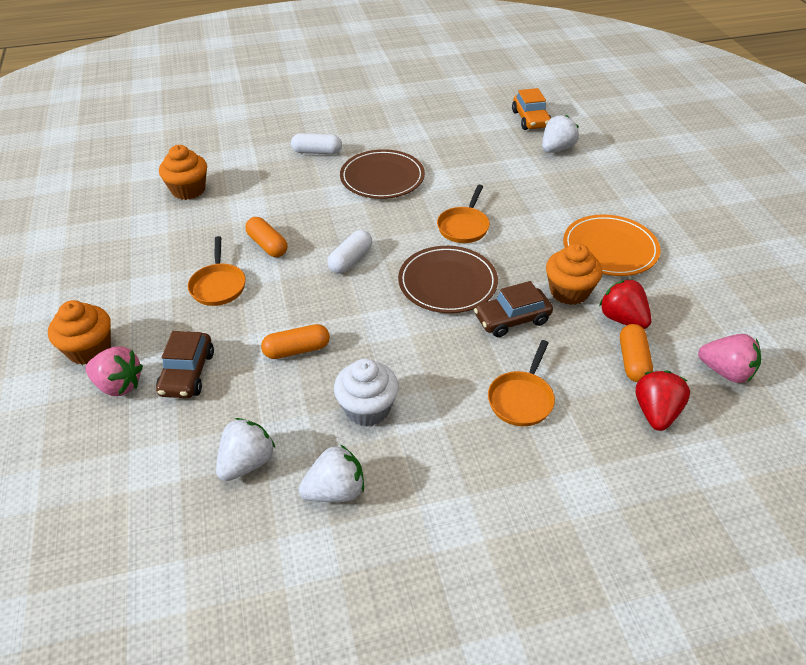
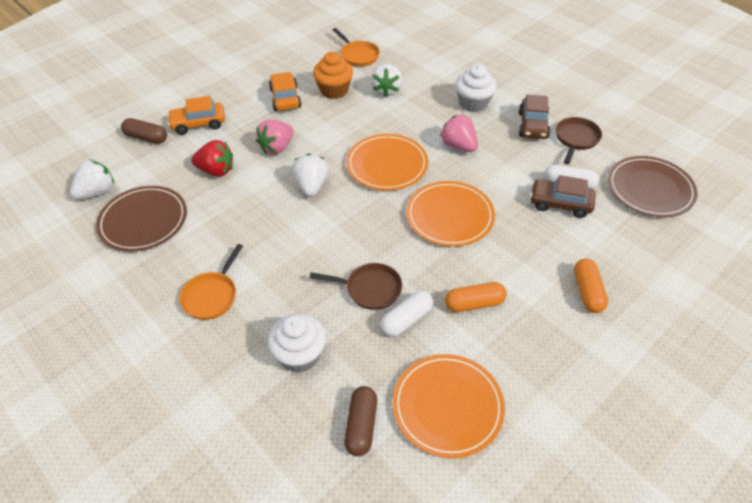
brown capsule: none = 0 -> [121,118,167,144] [344,386,377,456] = 2
brown pan: none = 0 -> [310,263,402,310] [556,117,602,164] = 2
orange capsule: [245,217,287,257] [261,324,330,359] [620,324,653,382] = 3 -> [445,282,507,312] [574,259,608,313] = 2
orange car: [512,88,551,130] = 1 -> [167,96,225,135] [269,72,301,111] = 2
orange cupcake: [48,300,111,365] [159,145,207,200] [546,243,602,305] = 3 -> [313,52,353,99] = 1
orange pan: [188,236,246,306] [437,185,490,243] [488,340,555,426] = 3 -> [179,244,243,320] [333,28,380,67] = 2
orange plate: [563,214,660,276] = 1 -> [346,134,428,191] [392,354,505,458] [406,181,495,247] = 3
red strawberry: [599,279,652,329] [635,371,690,431] = 2 -> [191,140,233,176] = 1
white cupcake: [334,358,399,426] = 1 -> [268,314,326,373] [455,64,497,112] = 2

